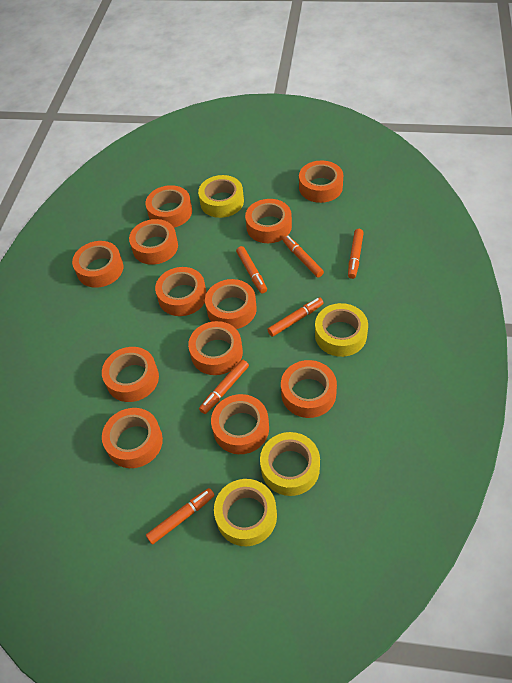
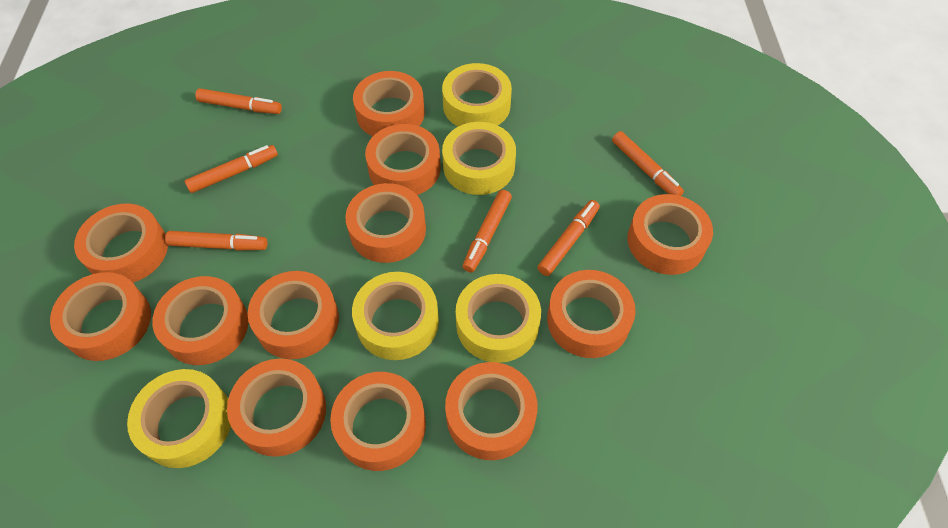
yellow tape: [198,175,244,218] [214,479,277,546] [260,432,320,496] [315,303,368,357] = 4 -> [127,369,231,468] [352,272,439,360] [442,63,512,127] [442,122,516,195] [456,274,541,363] = 5

